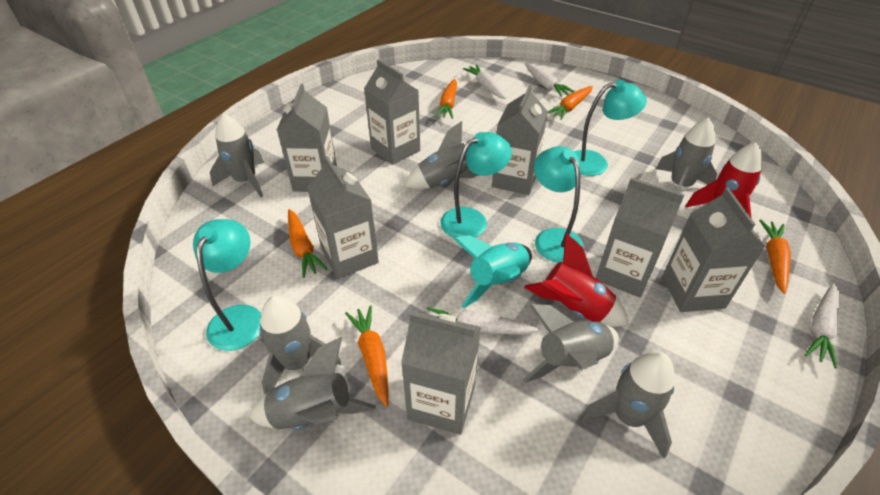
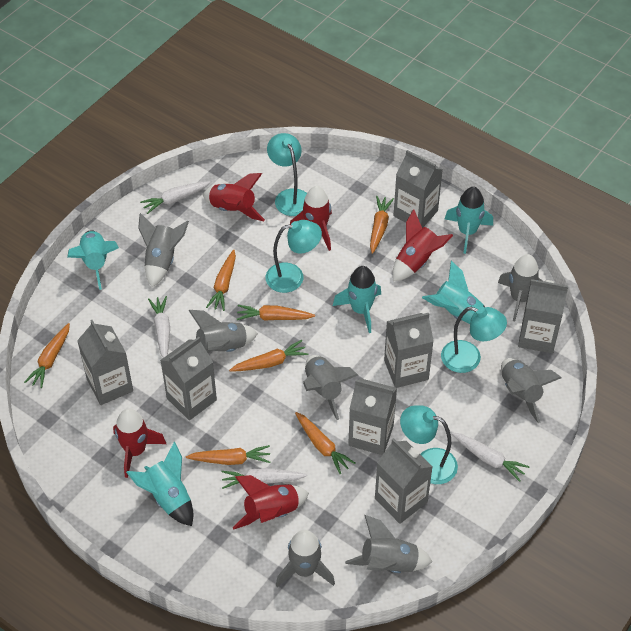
orange carrot: [288,209,327,278] [345,305,389,407] [435,79,457,119] [547,86,593,120] [759,219,791,294] = 5 -> [24,323,70,388] [186,445,270,465] [206,250,236,311] [229,340,308,371] [237,305,315,321] [295,412,356,474] [370,196,394,254] = 7
red rocket: [524,233,628,327] [686,142,762,219] = 2 -> [113,408,166,478] [202,173,265,221] [232,475,309,529] [290,186,332,251] [393,209,453,281] = 5
turquoise rocket: [454,235,532,308] = 1 -> [67,230,119,290] [126,442,193,526] [333,266,381,333] [422,261,485,324] [445,187,493,254] = 5

